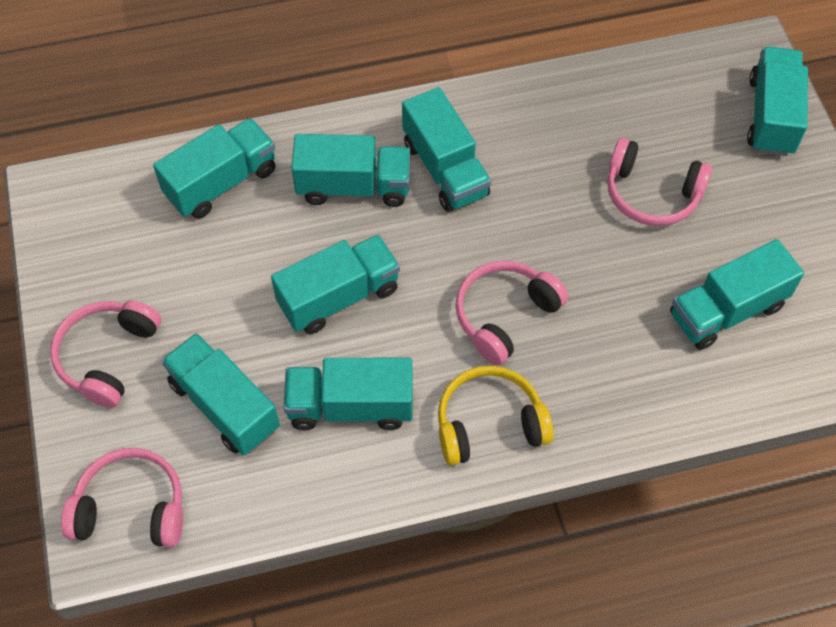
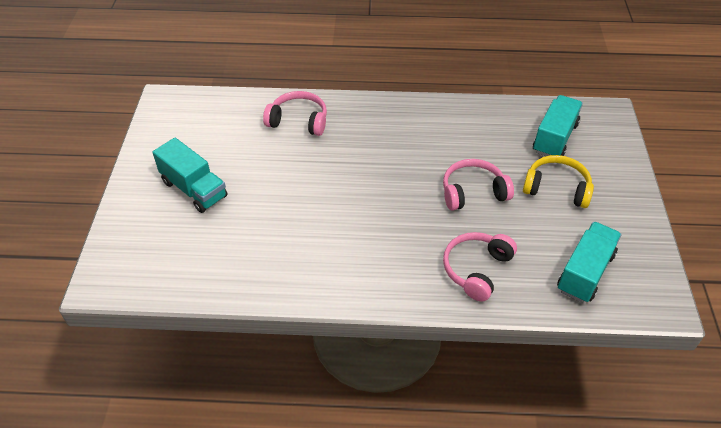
pink headphones: [50,300,161,408] [61,448,183,547] [455,261,568,365] [607,138,712,226] = 4 -> [263,91,327,136] [443,159,514,211] [443,232,517,302] = 3
turquoise truck: [153,118,276,219] [161,333,280,455] [271,235,400,334] [284,358,413,430] [291,134,411,207] [402,87,491,212] [670,239,804,350] [747,47,808,156] = 8 -> [152,138,227,213] [533,95,583,156] [557,222,622,303] = 3

